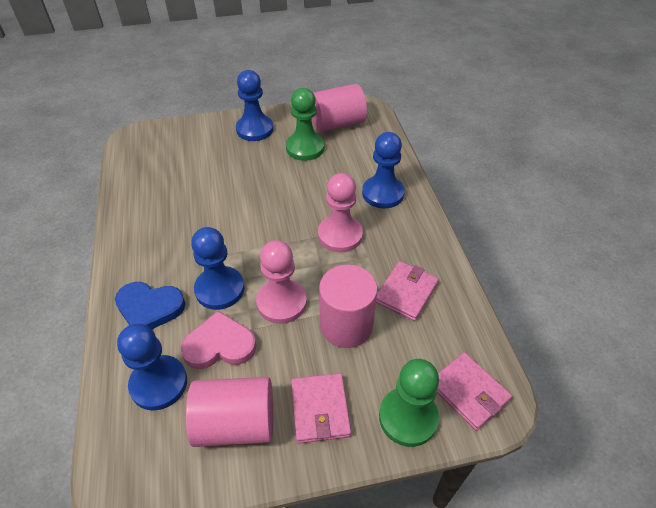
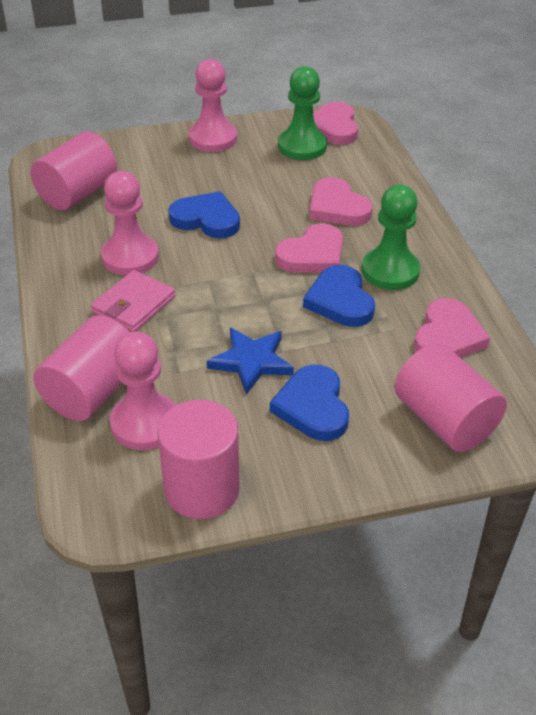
blue heart: [115,282,186,329] = 1 -> [168,191,240,239] [270,365,349,441] [303,265,375,327] = 3
blue pawn: [117,324,187,411] [191,227,244,310] [236,70,273,141] [362,132,405,208] = 4 -> none = 0
blue star: none = 0 -> [207,328,294,395] = 1
pink cylinder: [186,377,273,447] [312,84,367,132] [319,265,378,348] = 3 -> [30,131,117,210] [33,315,130,421] [158,400,240,519] [395,343,507,452] = 4
pink heart: [181,311,256,369] = 1 -> [275,223,343,273] [310,177,373,226] [313,102,358,145] [414,298,490,357] = 4
pink pawn: [256,240,307,324] [318,173,363,252] = 2 -> [101,171,159,275] [110,332,176,450] [189,59,237,152] = 3
pink wallet: [291,373,351,444] [376,261,439,321] [437,352,512,431] = 3 -> [91,270,175,332] = 1

